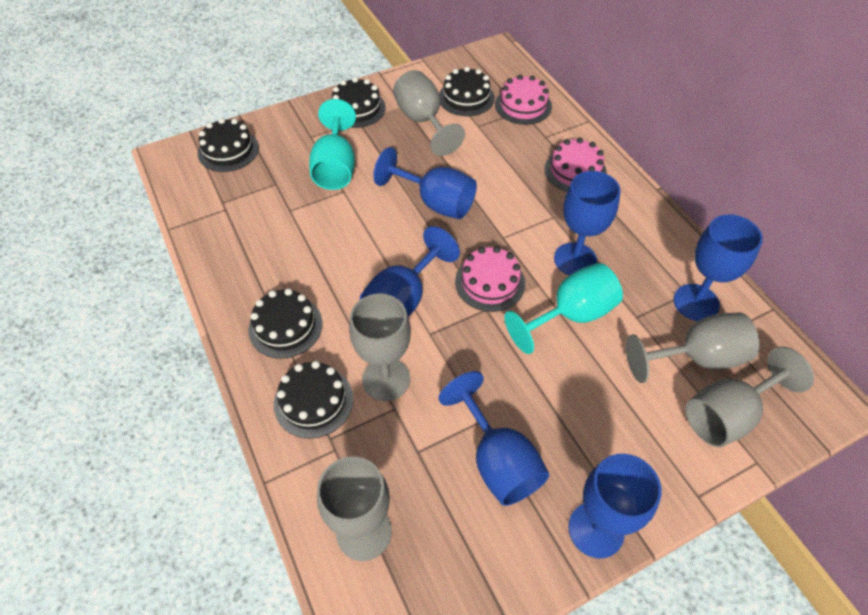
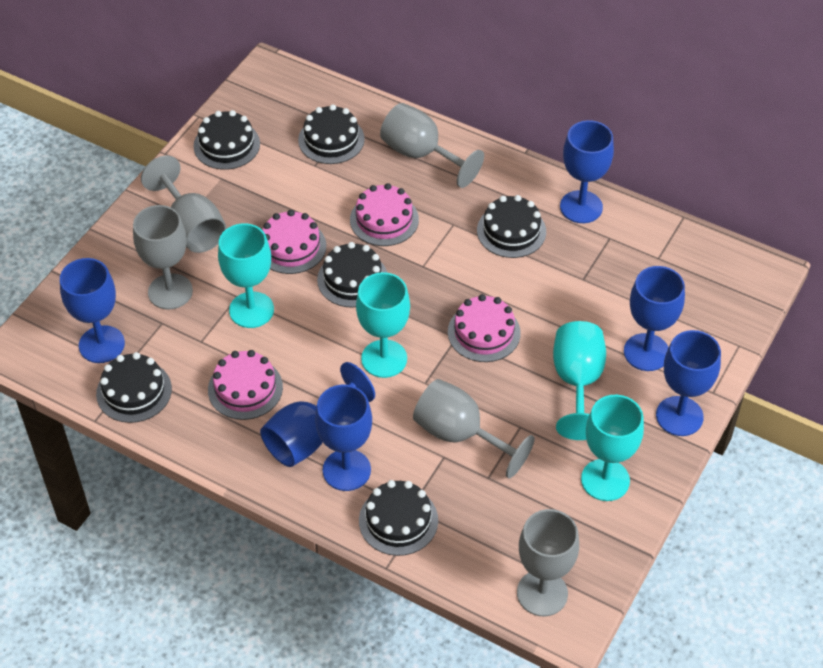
black cake: [198,118,259,172] [248,288,322,359] [274,361,353,439] [332,77,386,128] [439,67,495,116] = 5 -> [96,352,172,423] [193,110,260,170] [298,104,365,164] [317,242,388,308] [359,480,438,556] [477,195,546,258] = 6
pink cake: [455,246,525,312] [495,75,552,125] [544,138,607,192] = 3 -> [208,350,283,420] [263,210,326,274] [350,183,419,246] [448,294,521,362] = 4
turquoise goblet: [309,99,356,190] [504,263,623,354] = 2 -> [218,223,274,328] [356,272,410,378] [553,321,606,440] [581,395,644,501] = 4

